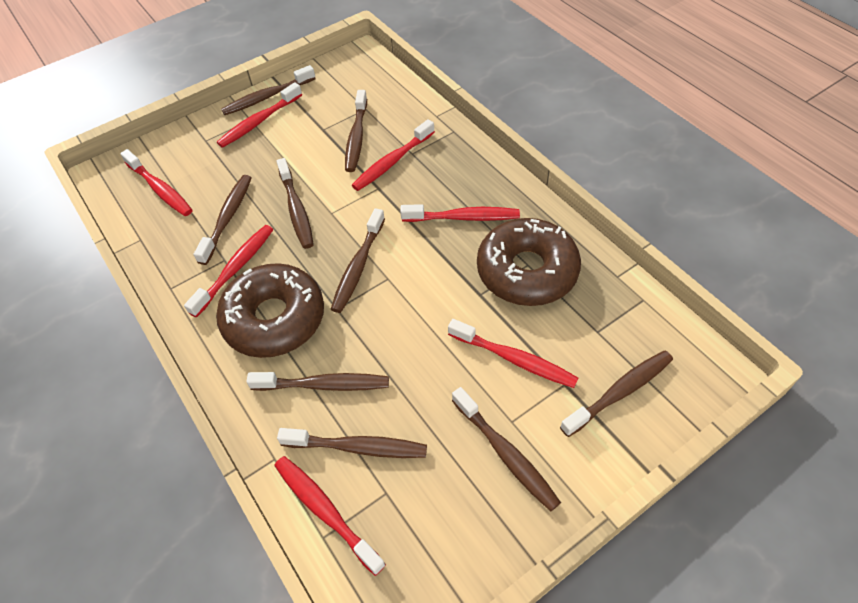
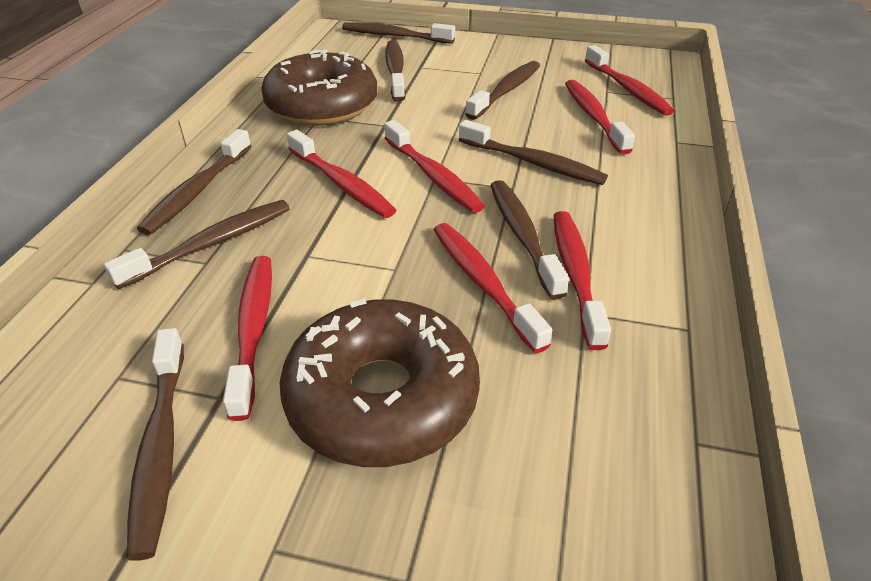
brown toothbrush: [194,175,252,265] [221,65,316,115] [246,372,389,391] [276,158,314,249] [277,428,427,458] [331,208,385,313] [345,90,367,172] [452,387,561,511] [560,351,673,437] = 9 -> [104,200,290,289] [127,328,184,561] [137,129,252,235] [342,22,455,44] [385,40,406,102] [459,120,608,185] [465,61,540,120] [490,180,569,300] = 8

